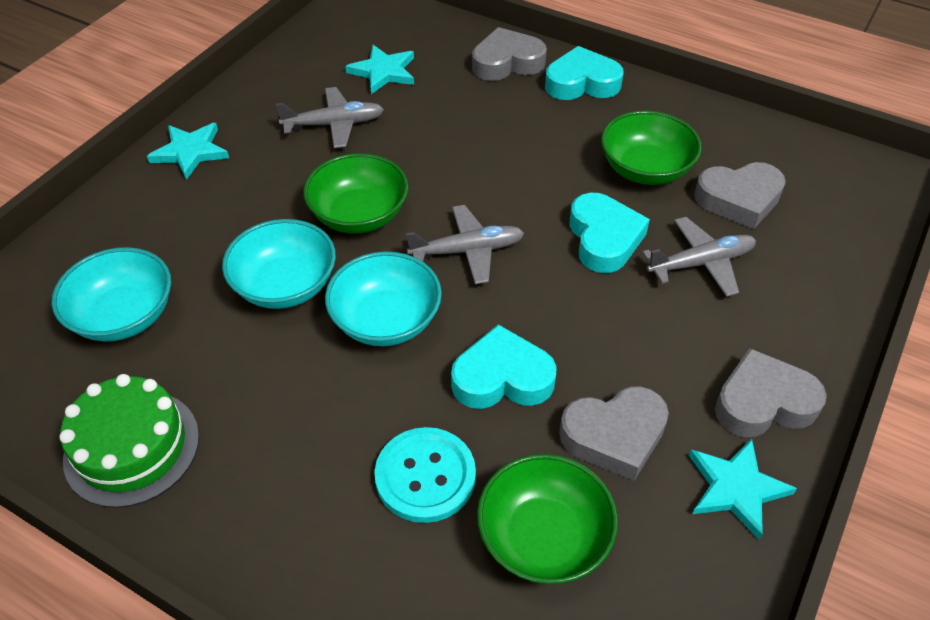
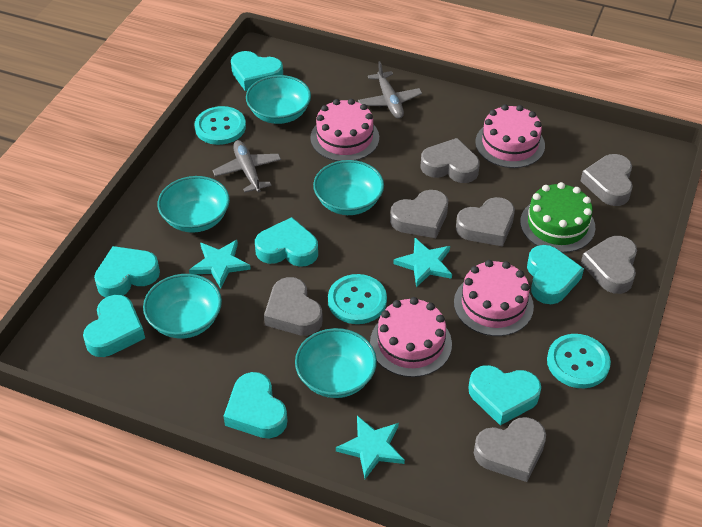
green bowl: [303,153,408,234] [477,454,618,584] [601,110,702,185] = 3 -> none = 0
grey heart: [472,27,547,81] [559,386,669,481] [694,162,786,229] [715,348,827,437] = 4 -> [264,277,323,336] [390,190,448,238] [420,138,480,183] [456,197,515,247] [474,417,546,482] [581,154,633,206] [581,236,637,294] = 7
grey plane: [276,87,384,148] [406,205,524,284] [642,217,756,297] = 3 -> [213,140,281,193] [358,61,422,119] = 2
pink cake: none = 0 -> [310,99,379,161] [370,297,452,377] [454,260,534,336] [475,104,545,168] = 4
turquoise bowl: [52,247,171,341] [222,219,336,309] [325,252,442,346] = 3 -> [143,274,222,339] [158,176,230,233] [246,75,311,124] [295,328,377,398] [313,160,384,215] = 5
turquoise button: [374,427,476,523] = 1 -> [194,106,246,145] [328,274,387,324] [547,334,611,388] = 3
turquoise heart: [451,324,557,409] [545,46,624,100] [570,193,650,273] = 3 -> [83,295,145,357] [94,246,160,297] [223,372,288,439] [231,51,283,91] [255,217,318,267] [468,365,541,425] [527,245,584,304] = 7

